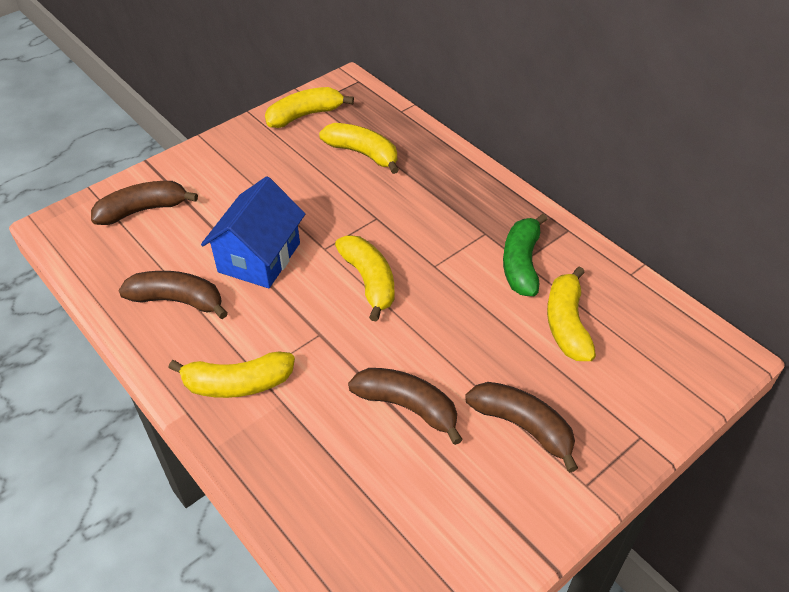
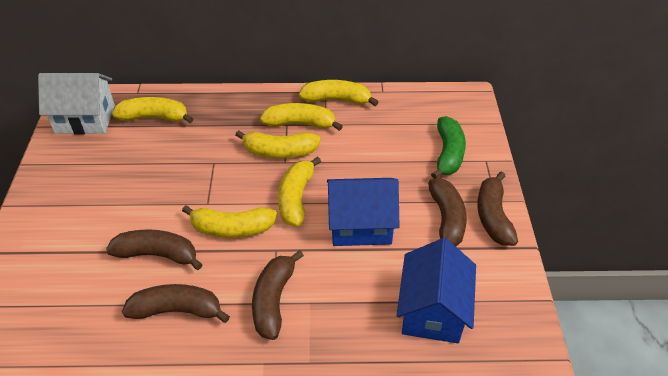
blue house: [201,176,305,288] = 1 -> [327,178,400,246] [397,238,476,343] = 2
brown banana: [91,181,198,225] [118,271,228,319] [348,368,463,445] [465,382,578,473] = 4 -> [106,229,203,270] [122,284,230,323] [252,250,304,340] [428,178,467,246] [477,172,518,246] = 5
white house: none = 0 -> [38,73,115,134] = 1
yellow banana: [168,351,295,398] [265,87,354,128] [319,123,399,174] [335,235,394,322] [547,267,596,361] = 5 -> [112,97,194,123] [182,205,277,238] [236,130,320,158] [260,103,343,131] [278,156,321,226] [299,80,379,106] = 6

